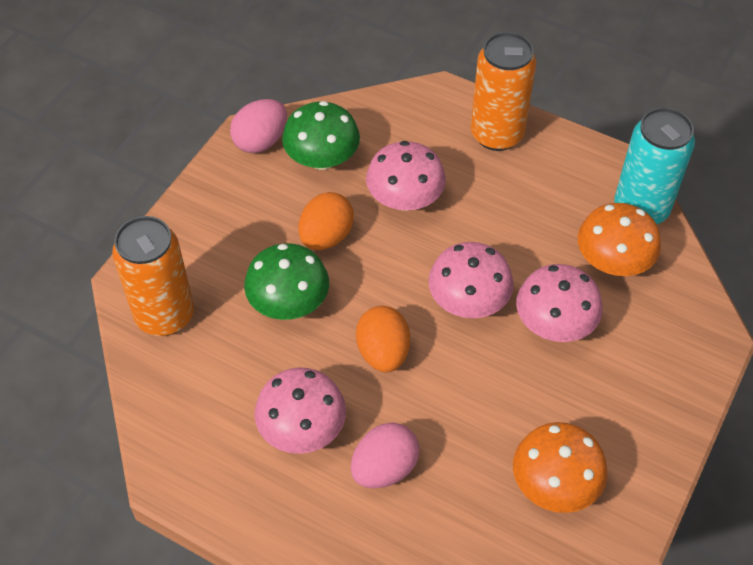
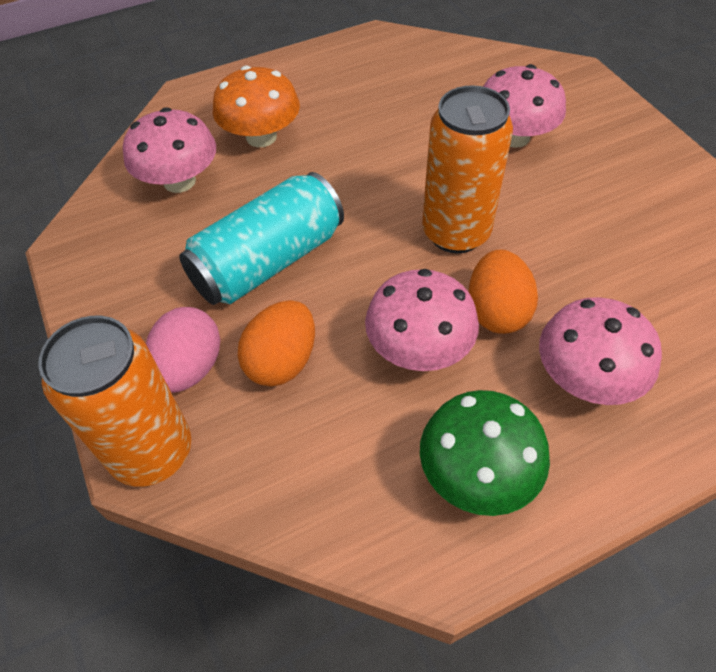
green mushroom: [244,243,329,320] [282,101,360,170] = 2 -> [420,390,550,516] = 1
orange mushroom: [513,422,607,513] [578,203,661,276] = 2 -> [212,66,300,147] = 1
pink egg: [230,99,287,153] [351,422,419,488] = 2 -> [146,307,220,393] = 1

